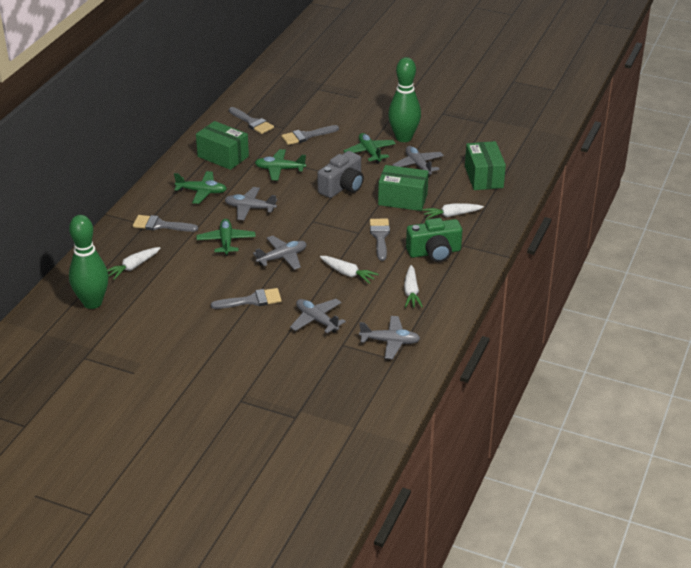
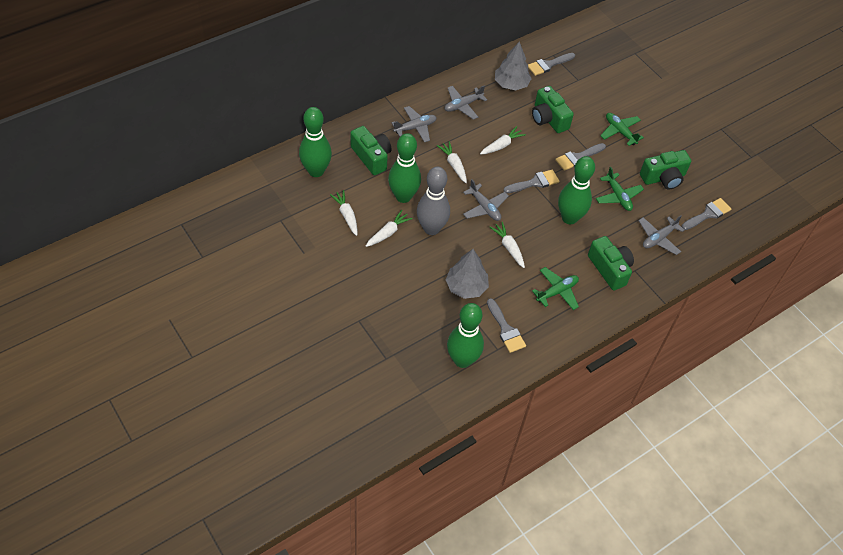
green bowling pin: [69,215,108,309] [388,57,421,142] = 2 -> [299,107,332,177] [388,133,421,203] [447,303,484,368] [558,156,595,224] = 4
green box: [196,121,249,170] [378,165,429,211] [465,141,506,190] = 3 -> none = 0
green camera: [406,218,462,262] = 1 -> [351,126,392,175] [532,86,574,133] [588,236,634,290] [640,150,691,190] = 4
green plane: [174,171,227,204] [197,219,256,256] [255,149,306,181] [344,133,396,164] = 4 -> [532,267,579,310] [596,167,644,211] [600,113,644,146] = 3
grey bowling pin: none = 0 -> [417,166,450,235] = 1
grey camera: [317,151,364,198] = 1 -> none = 0
grey plane: [225,187,277,220] [253,236,307,270] [290,299,346,333] [359,316,420,359] [392,146,444,177] = 5 -> [391,106,437,142] [445,85,487,120] [463,179,509,221] [638,215,684,255] = 4
grey tree: none = 0 -> [446,249,489,299] [495,41,532,90] = 2
white carrot: [107,247,160,280] [320,256,379,284] [404,265,423,308] [422,203,484,219] = 4 -> [330,190,358,236] [366,210,413,247] [437,141,467,183] [480,126,526,155] [490,222,525,268] = 5

